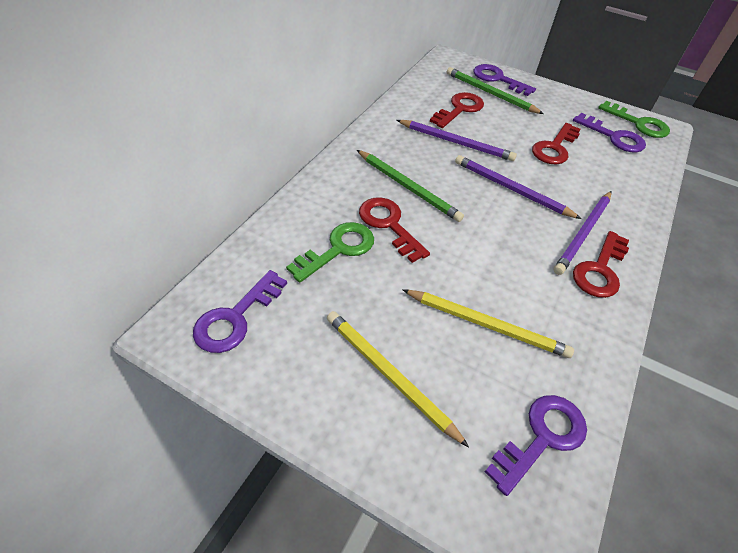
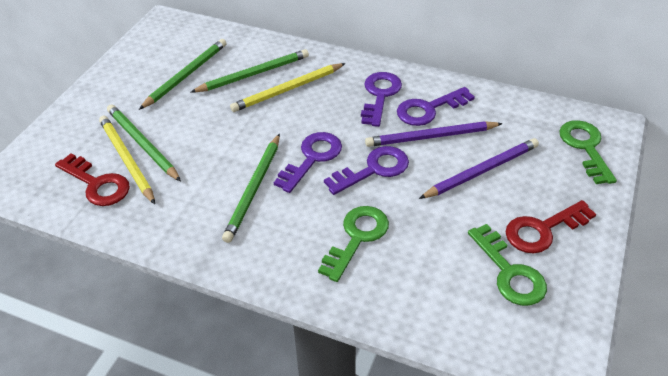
green key: [286,222,374,283] [598,101,670,138] = 2 -> [318,206,389,282] [468,224,547,306] [559,120,617,184] = 3
green pencil: [357,150,464,222] [447,67,544,114] = 2 -> [107,104,181,181] [139,39,226,110] [191,49,309,92] [222,134,280,243] = 4
purple pencil: [397,120,517,161] [455,155,582,219] [554,191,612,275] = 3 -> [365,121,503,147] [419,138,539,199] = 2
red key: [359,197,430,263] [430,92,484,128] [532,123,580,164] [573,231,629,298] = 4 -> [55,154,130,206] [506,200,596,253] = 2

